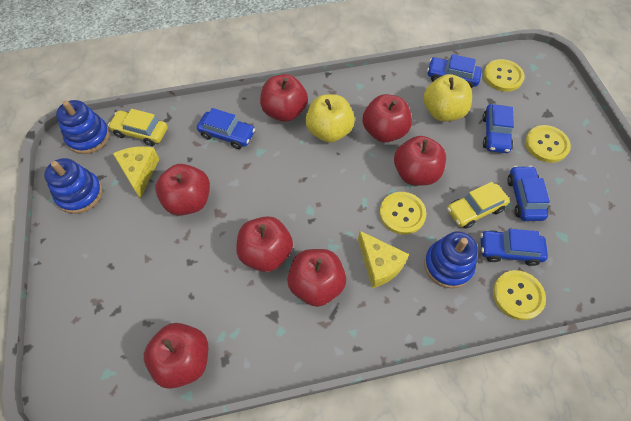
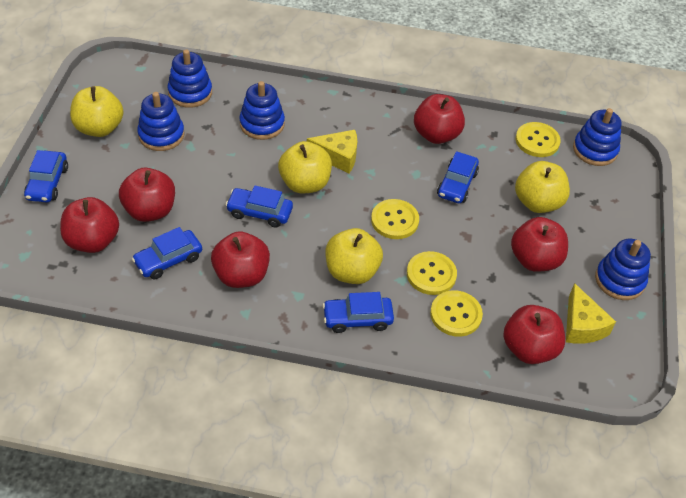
blue stacking toy: [44,158,103,214] [56,100,110,154] [424,231,478,288] = 3 -> [137,92,185,151] [168,50,212,108] [239,81,285,140] [573,108,622,166] [595,239,651,300] = 5
red apple: [144,323,208,389] [155,164,210,216] [236,216,293,272] [260,74,308,122] [287,249,346,307] [362,94,412,143] [394,136,446,186] = 7 -> [60,197,119,253] [119,168,175,222] [211,231,270,288] [414,94,465,144] [503,305,565,364] [511,217,568,272] = 6
yellow apple: [305,94,355,142] [423,74,472,121] = 2 -> [70,86,124,137] [278,141,332,194] [325,228,383,284] [515,161,570,213] = 4
yellow car: [108,109,168,146] [447,182,510,229] = 2 -> none = 0

